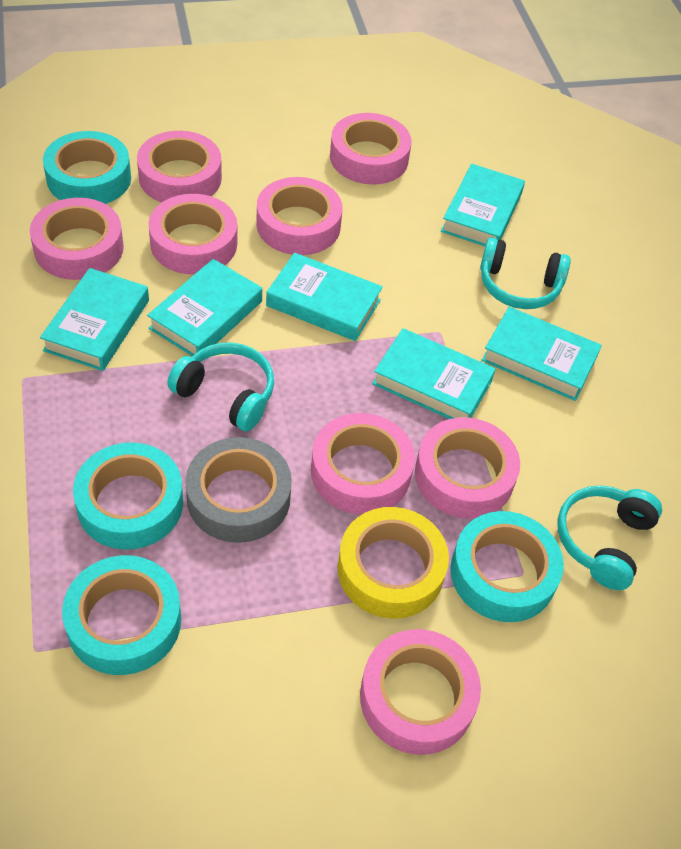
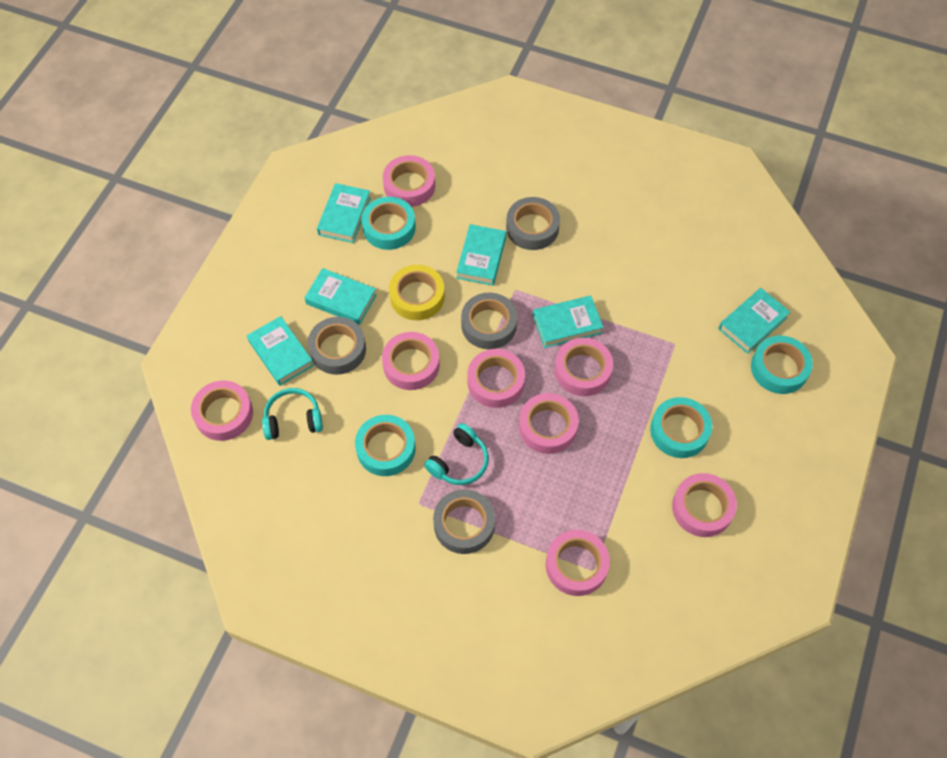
grey tape: [185,437,292,543] = 1 -> [308,317,366,375] [433,489,495,554] [461,293,517,349] [506,197,560,250] = 4
turquoise headphones: [167,342,274,431] [480,237,571,309] [558,485,662,590] = 3 -> [262,388,323,440] [424,423,489,485] = 2

